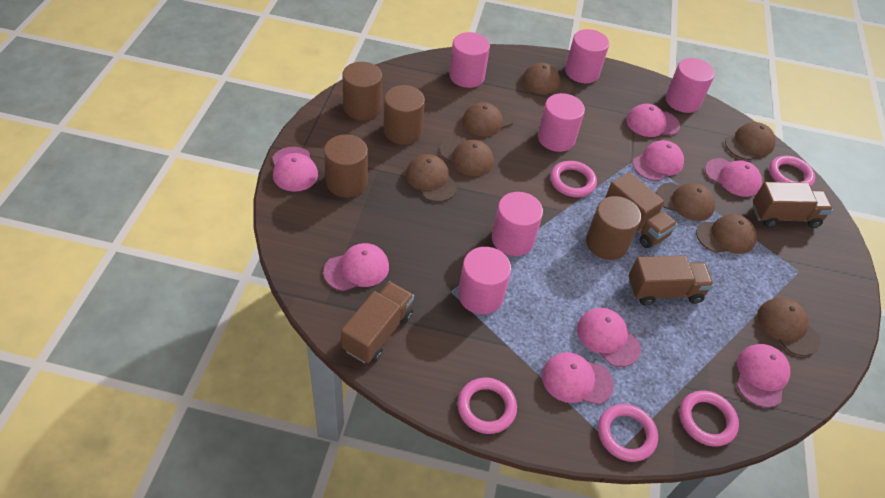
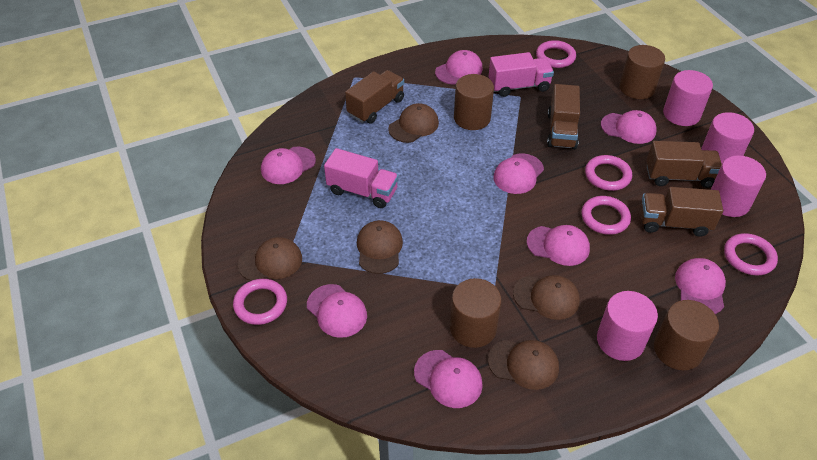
brown cap: [406,154,458,202] [440,137,494,176] [462,102,515,137] [522,63,574,95] [656,182,715,221] [696,214,757,254] [725,122,776,160] [757,298,820,356] = 8 -> [238,237,302,281] [357,220,403,274] [388,103,439,143] [488,340,559,390] [513,275,580,320] = 5
pink cylinder: [449,32,490,88] [458,247,511,314] [492,192,543,256] [538,93,585,152] [565,29,609,83] [665,58,715,113] = 6 -> [597,291,658,361] [663,70,713,126] [701,112,754,163] [711,155,766,217] = 4
pink truck: none = 0 -> [324,148,399,208] [489,52,554,97] = 2

